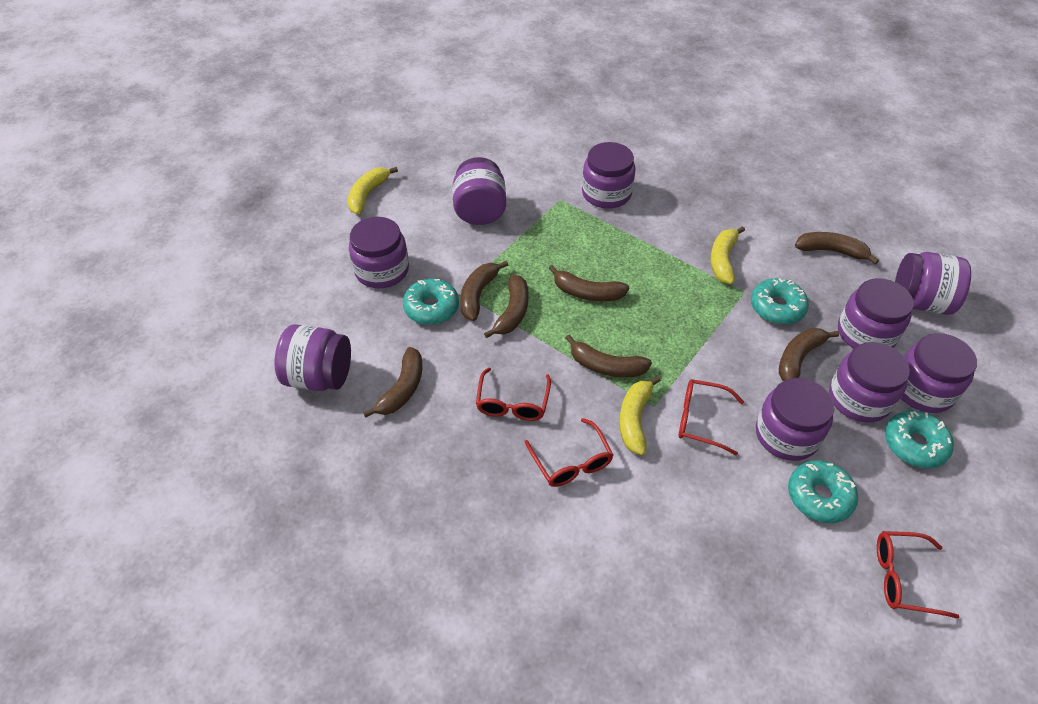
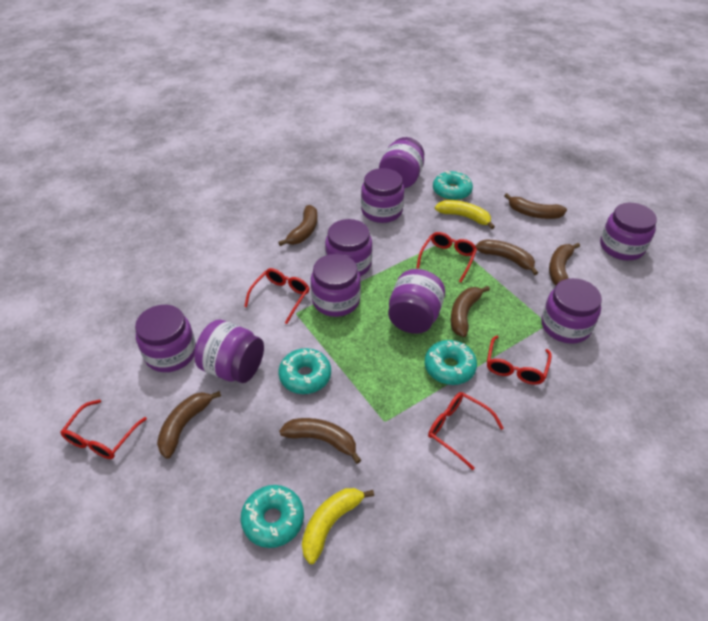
red glasses: [476,367,551,421] [525,418,613,487] [679,379,744,456] [877,531,959,619] = 4 -> [60,400,147,459] [244,268,309,324] [416,232,477,282] [428,392,503,470] [487,335,552,385] = 5
yellow banana: [348,167,398,214] [619,376,661,455] [710,226,745,284] = 3 -> [302,488,374,564] [435,200,495,229] = 2

